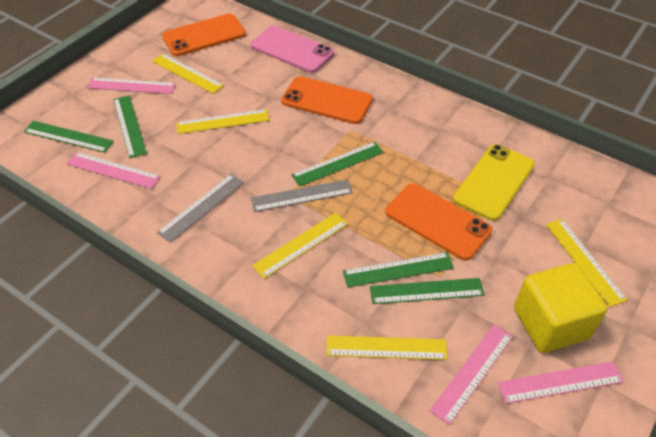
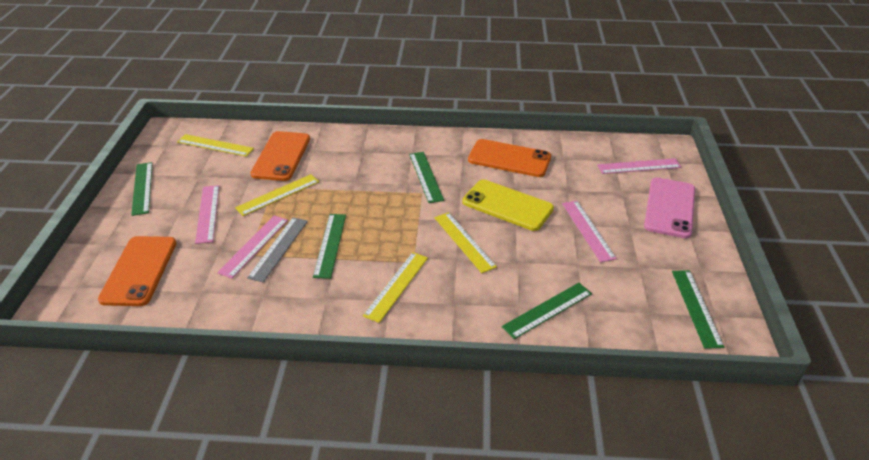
grey ruler: [157,174,244,243] [251,179,353,212] = 2 -> [247,217,308,282] = 1
yellow cube: [514,263,607,353] = 1 -> none = 0
yellow ruler: [152,53,224,94] [177,109,269,134] [252,213,348,279] [327,336,448,360] [546,219,627,307] = 5 -> [177,134,254,157] [235,174,319,216] [363,252,428,323] [434,212,497,273] = 4

